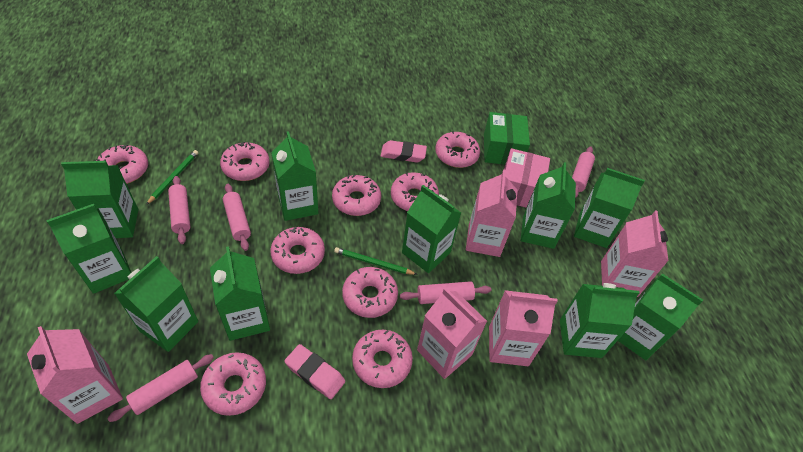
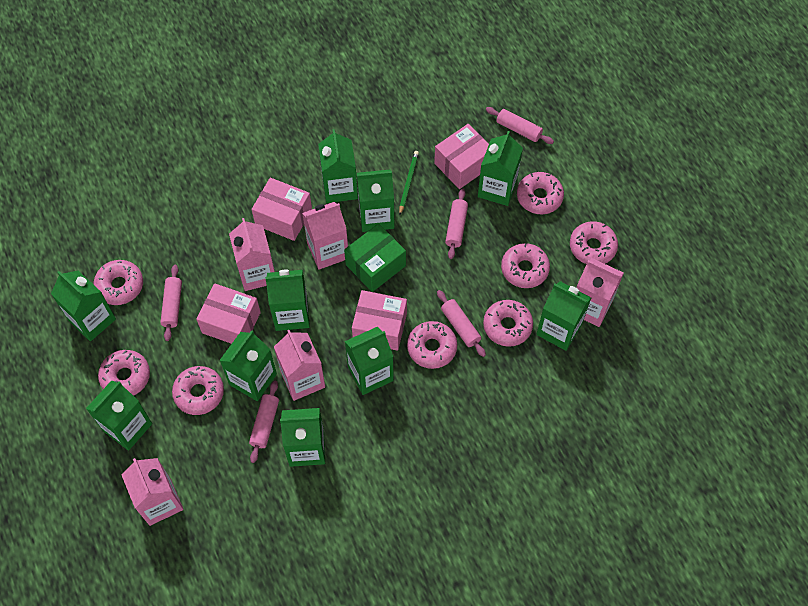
green pencil: [146,150,198,205] [334,247,417,275] = 2 -> [399,151,419,216] = 1
pink box: [504,148,550,208] = 1 -> [196,283,261,344] [251,178,312,241] [352,290,407,351] [434,124,489,189] = 4
pink donut: [96,144,148,184] [200,352,266,416] [220,142,270,181] [270,227,325,274] [332,175,381,216] [342,267,398,318] [352,330,413,388] [391,172,439,211] [435,131,480,168] = 9 -> [94,260,143,305] [98,350,150,396] [172,366,224,415] [407,321,457,369] [483,300,533,347] [501,243,550,288] [517,172,564,214] [570,221,618,264] = 8
pink eraser: [284,344,345,399] [380,140,427,163] = 2 -> none = 0

